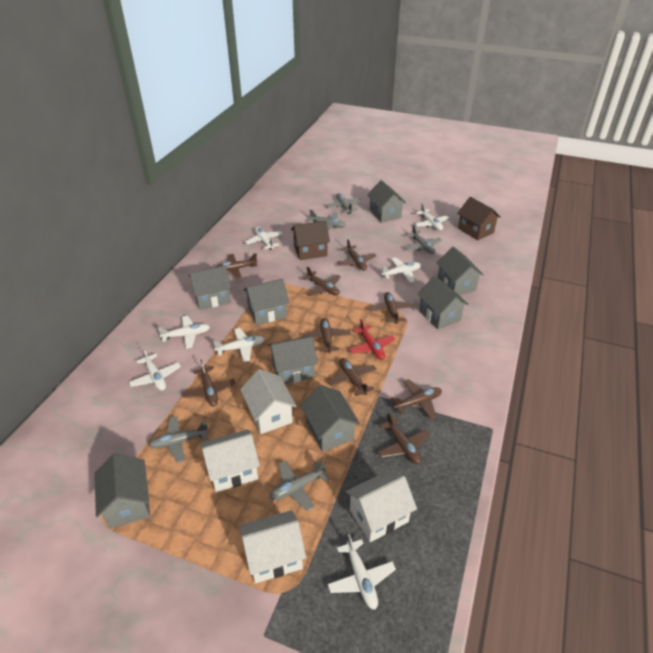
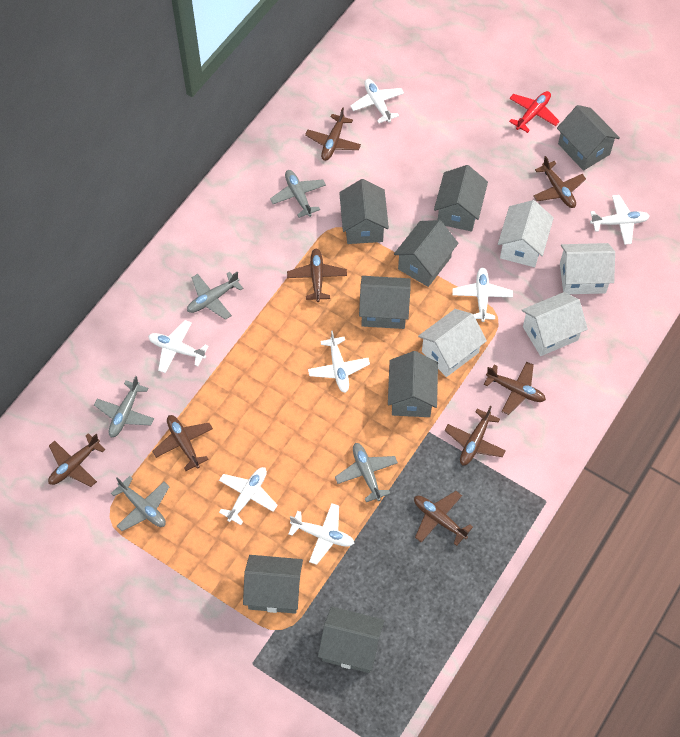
brown house: [291,221,330,260] [457,197,501,240] = 2 -> none = 0
brown plane: [182,359,236,406] [216,253,258,279] [302,266,341,296] [302,318,351,353] [328,358,377,396] [337,239,376,271] [369,292,414,324] [378,412,430,464] [390,379,442,420] = 9 -> [48,433,105,487] [152,415,213,471] [287,249,347,302] [305,107,361,161] [414,491,473,546] [445,406,506,465] [484,362,546,415] [533,156,586,208] = 8

